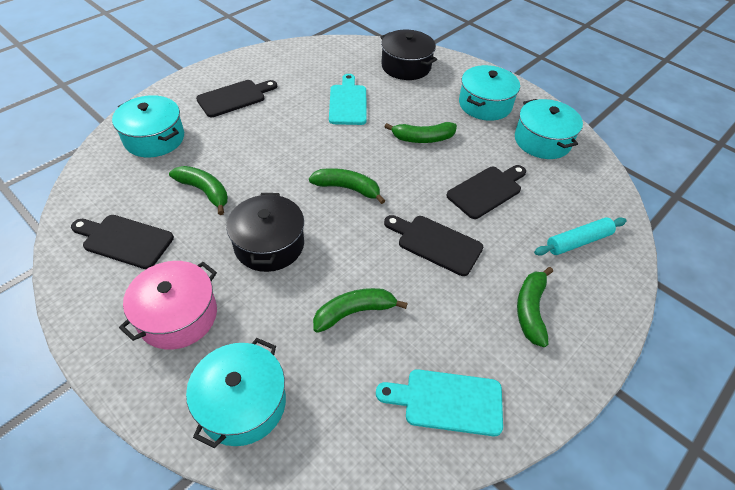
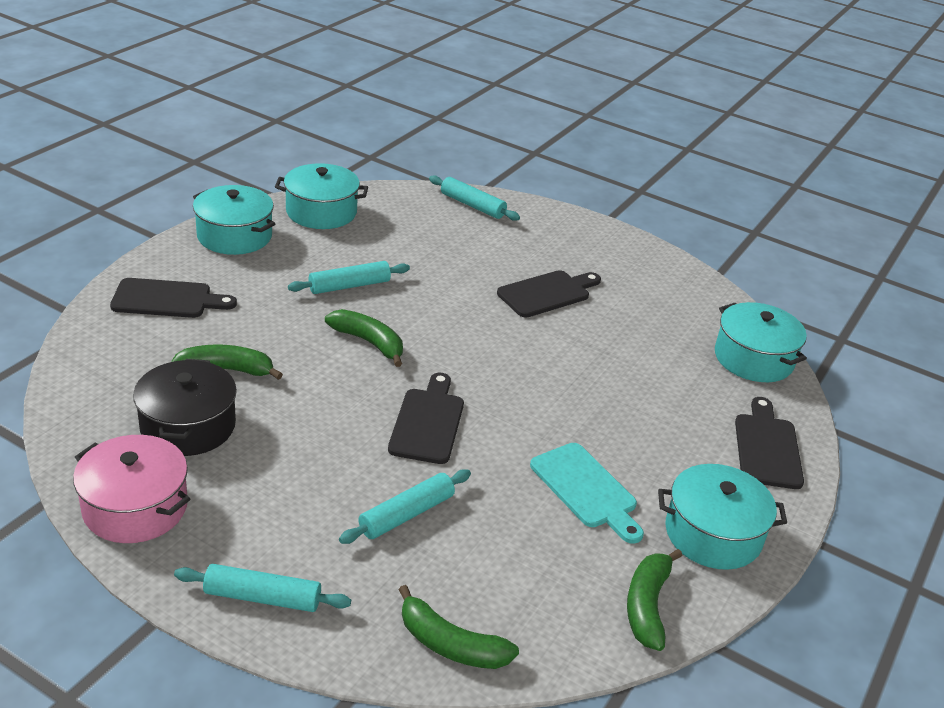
black pot: [226,193,304,272] [380,30,437,80] = 2 -> [133,359,237,456] = 1
green banana: [169,166,228,215] [309,168,385,204] [313,288,408,333] [384,122,457,143] [517,267,553,347] = 5 -> [171,344,283,380] [325,309,403,367] [398,585,519,669] [627,549,682,651] = 4
turquoise cutting board: [329,74,367,125] [376,369,503,436] = 2 -> [530,443,644,544] = 1
turquoise rolling pin: [534,217,627,256] = 1 -> [174,564,351,612] [288,261,410,294] [339,469,471,544] [429,175,520,221] = 4

